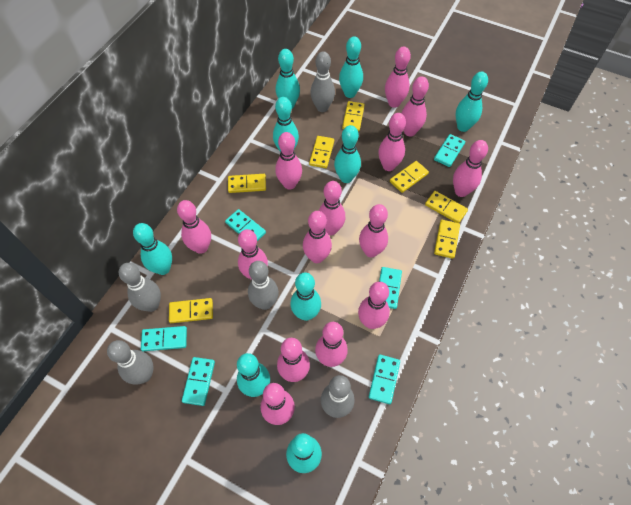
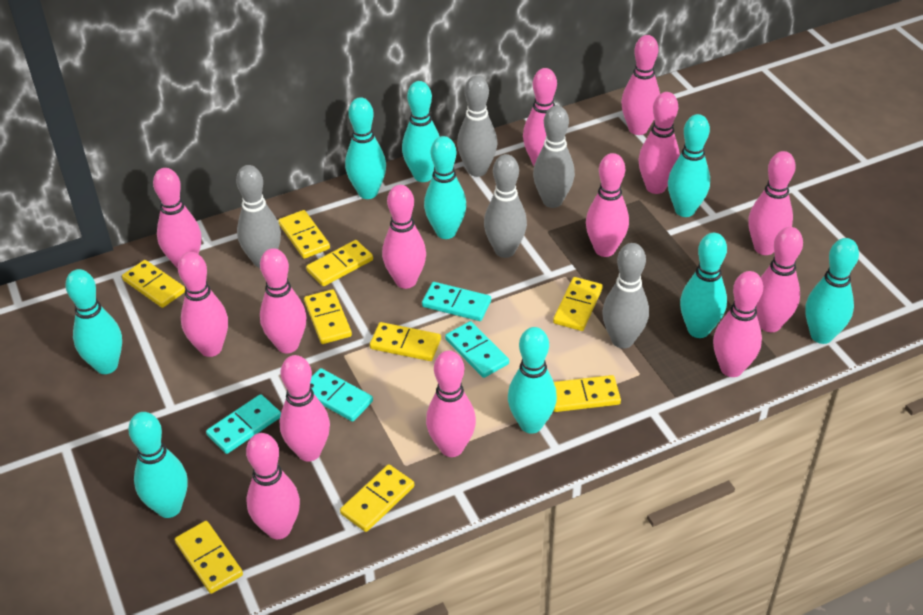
turquoise domino: [141,326,187,351] [182,357,215,406] [225,209,266,241] [369,354,400,404] [379,267,402,309] [434,134,465,167] = 6 -> [206,394,281,454] [310,368,373,422] [422,282,491,321] [445,321,509,378] = 4
yellow domino: [169,298,213,323] [228,174,266,193] [309,136,334,168] [342,101,365,131] [390,161,429,193] [425,191,468,223] [434,220,460,259] = 7 -> [122,260,185,308] [175,521,243,594] [278,210,330,259] [304,289,352,344] [306,240,373,286] [340,464,414,532] [370,322,441,361] [553,277,603,331] [554,375,621,412] = 9

